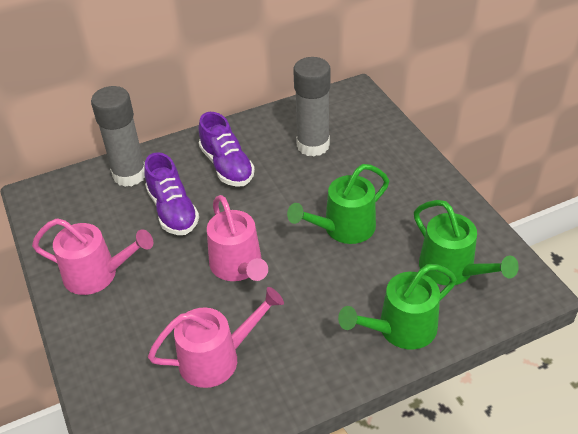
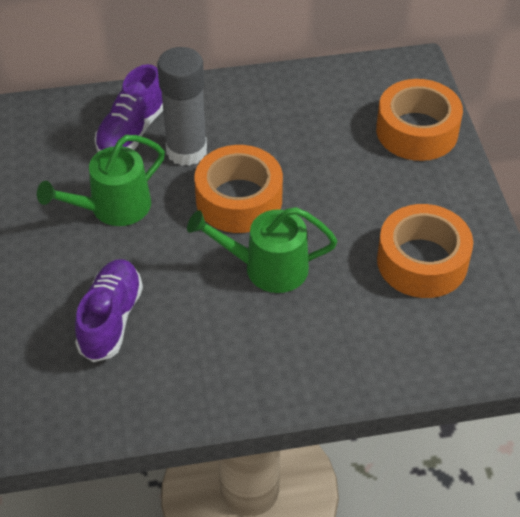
green watering can: [287,164,389,244] [338,264,457,349] [414,200,519,285] = 3 -> [37,135,165,226] [187,207,337,293] = 2
grey glue stick: [91,86,145,187] [293,57,331,157] = 2 -> [157,47,207,166] = 1
orange tape: none = 0 -> [194,145,283,233] [376,79,463,161] [377,204,473,298] = 3
pink watering can: [32,218,153,295] [148,287,284,388] [207,195,268,281] = 3 -> none = 0

